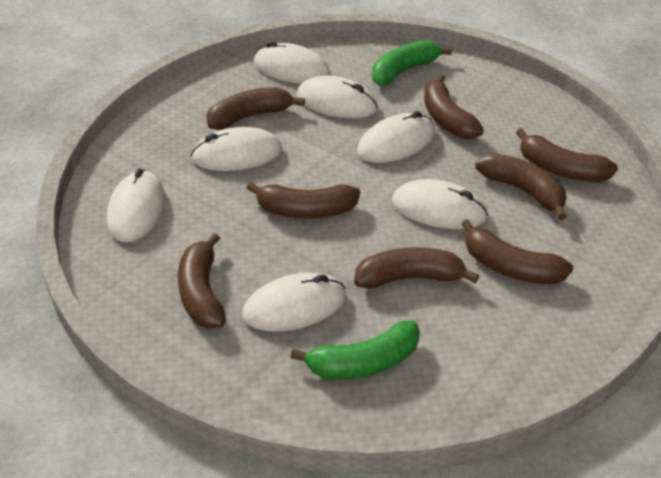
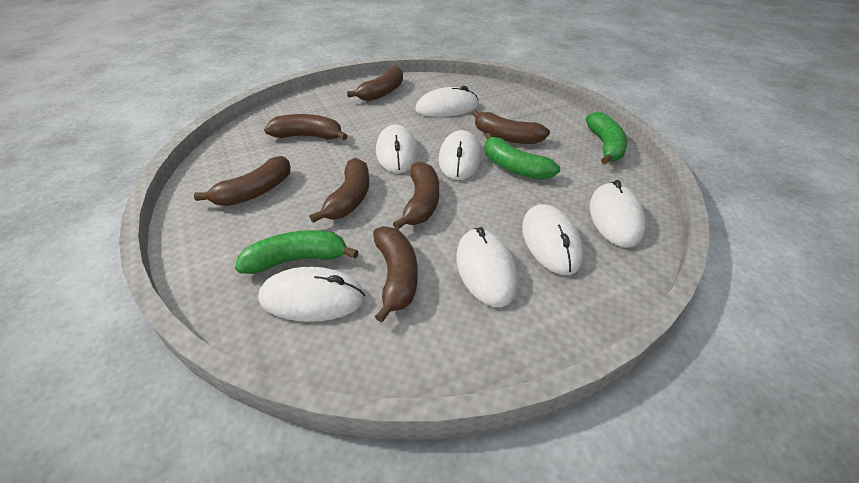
brown banana: [178,233,226,328] [206,87,305,130] [247,182,360,219] [354,247,479,289] [424,74,484,139] [461,219,573,284] [475,153,567,220] [516,128,618,182] = 8 -> [194,156,291,206] [264,114,348,140] [309,158,369,223] [347,66,403,101] [373,226,418,323] [393,161,439,229] [472,109,550,144] = 7
green banana: [290,320,420,380] [372,40,452,86] = 2 -> [235,230,359,274] [484,133,560,180] [586,112,628,164] = 3

